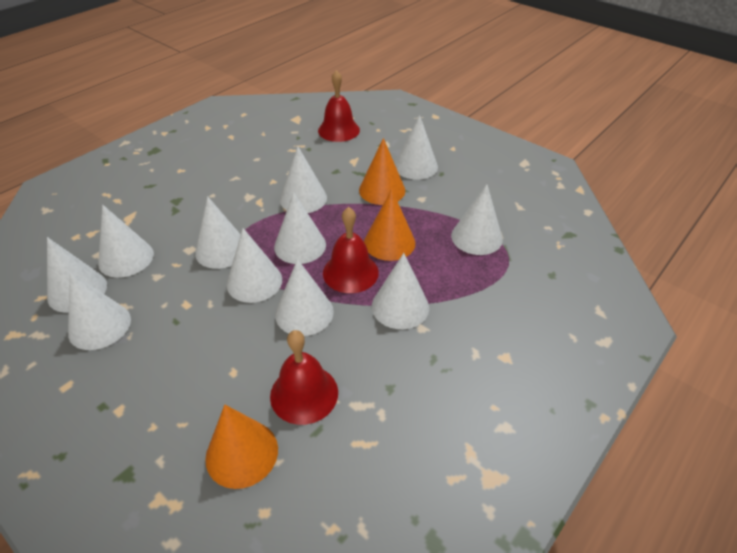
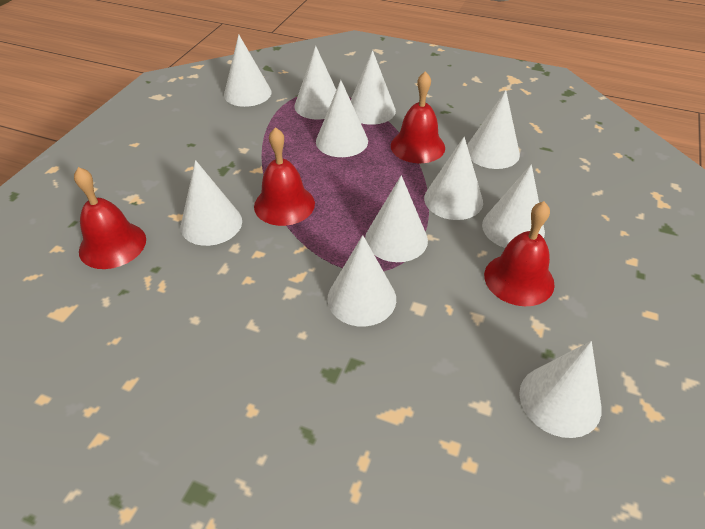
orange cone: [205,405,278,489] [359,138,405,205] [364,189,415,261] = 3 -> none = 0
red bell: [270,330,338,425] [318,70,360,142] [323,207,379,293] = 3 -> [74,167,146,269] [254,127,315,226] [391,71,445,163] [484,201,555,306] = 4

